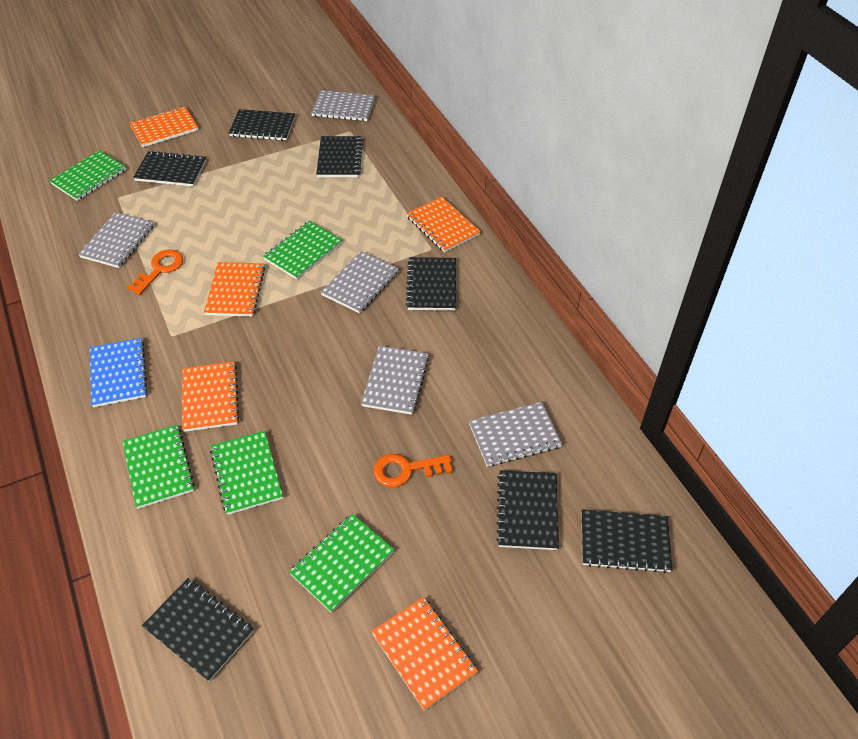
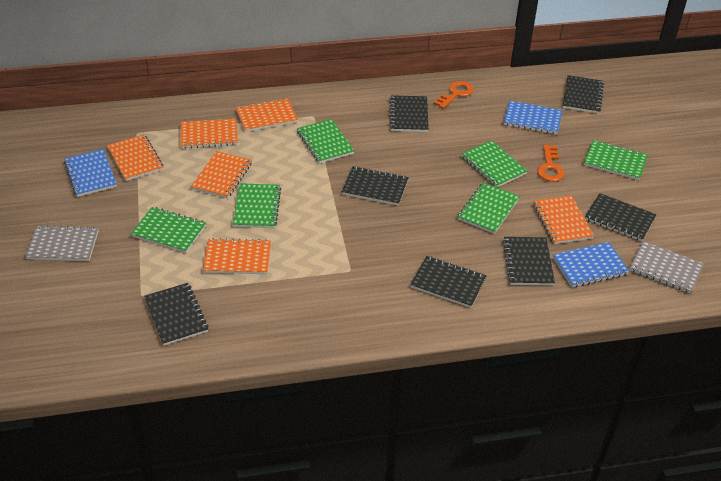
blue notebook: [90,338,148,407] = 1 -> [64,149,117,197] [504,101,563,134] [553,242,630,287] = 3
green notebook: [49,150,126,201] [122,425,195,509] [210,431,283,515] [263,221,342,279] [289,514,394,613] = 5 -> [131,207,206,253] [233,183,281,228] [297,119,354,163] [457,182,520,234] [461,140,528,187] [584,140,648,180] = 6
grey notebook: [78,212,154,268] [311,90,375,121] [320,251,399,313] [361,345,429,415] [469,402,562,467] = 5 -> [25,225,98,261] [629,241,704,294] = 2
orange notebook: [129,106,198,147] [182,362,239,432] [204,262,265,317] [371,597,478,711] [406,197,481,252] = 5 -> [107,135,163,181] [181,119,238,149] [191,151,252,198] [203,238,271,274] [236,98,298,132] [533,195,594,244] = 6

